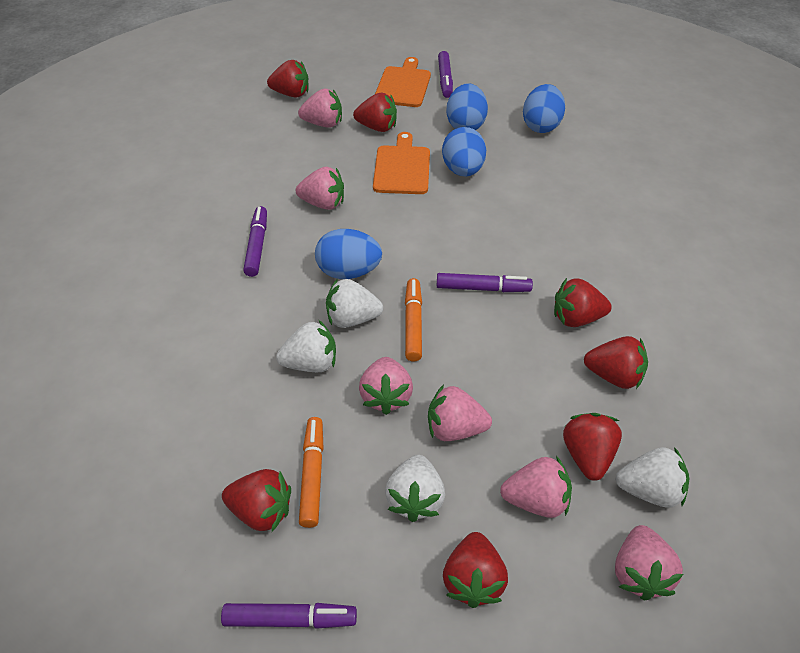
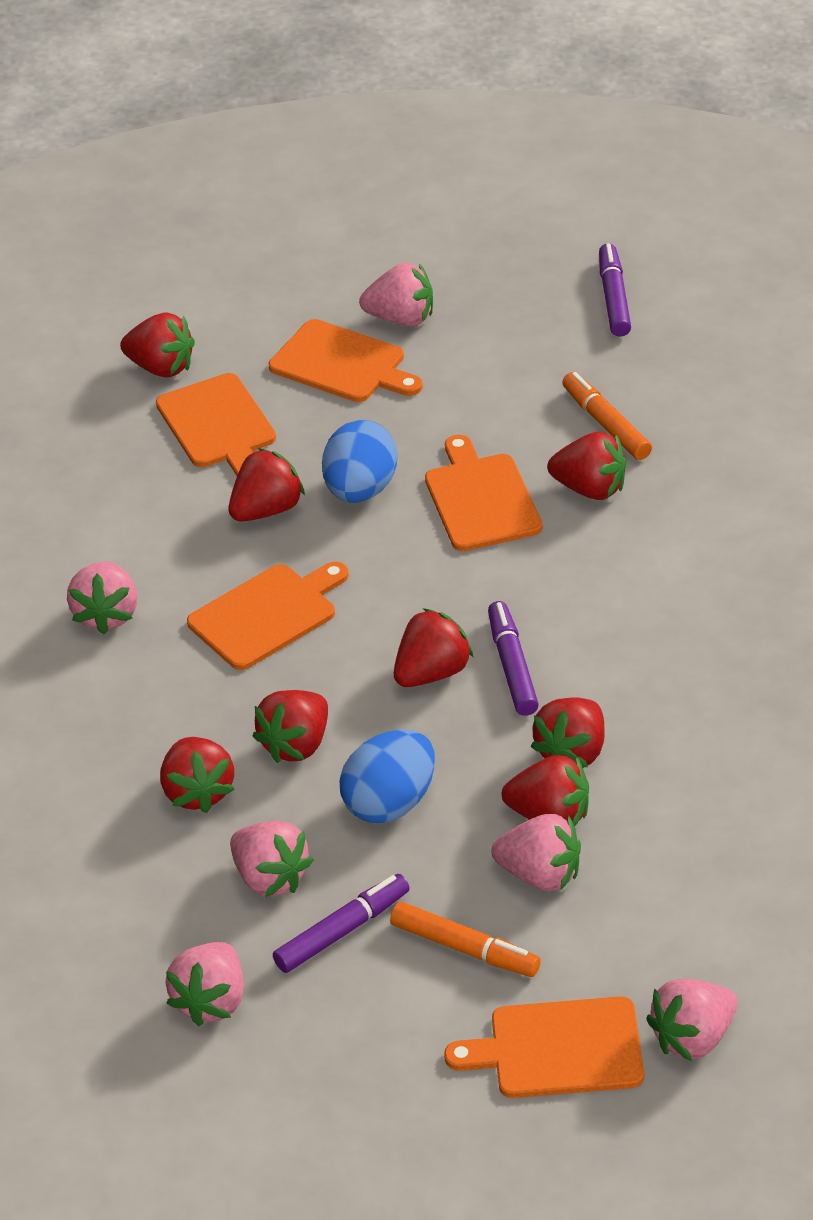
blue egg: [315,229,382,279] [442,127,486,176] [446,83,488,130] [523,84,565,133] = 4 -> [322,420,397,503] [340,729,435,823] = 2
orange cutting board: [373,132,430,194] [375,57,431,107] = 2 -> [156,373,276,476] [187,562,349,670] [269,319,423,402] [425,435,542,551] [444,996,644,1098] = 5
purple marker: [221,603,357,629] [243,206,267,277] [437,273,533,292] [438,51,453,98] = 4 -> [273,874,410,973] [488,601,539,716] [599,243,631,337] = 3
red strawberry: [222,469,291,532] [267,60,309,97] [353,93,397,132] [443,532,508,608] [554,278,612,327] [563,413,622,481] [584,336,648,389] = 7 -> [120,313,195,378] [160,737,235,813] [229,448,305,522] [252,690,328,763] [394,608,474,687] [502,755,589,827] [531,697,605,768] [547,432,626,500] = 8
white strawberry: [276,320,336,372] [326,278,383,328] [385,455,445,522] [615,447,689,508] = 4 -> none = 0

